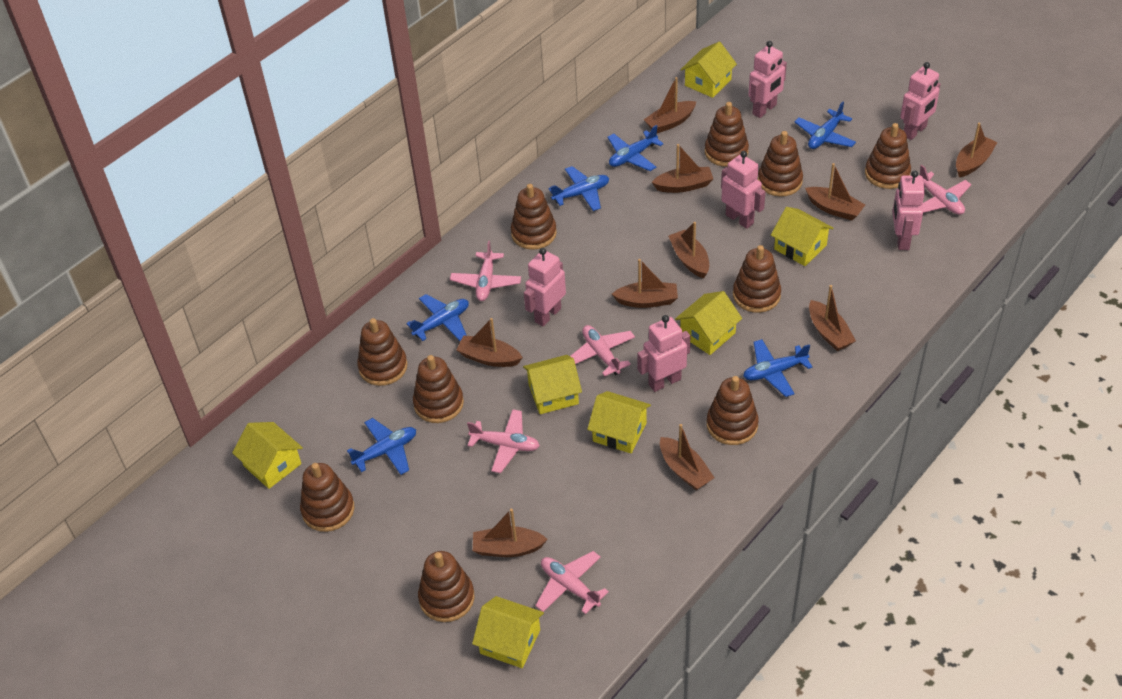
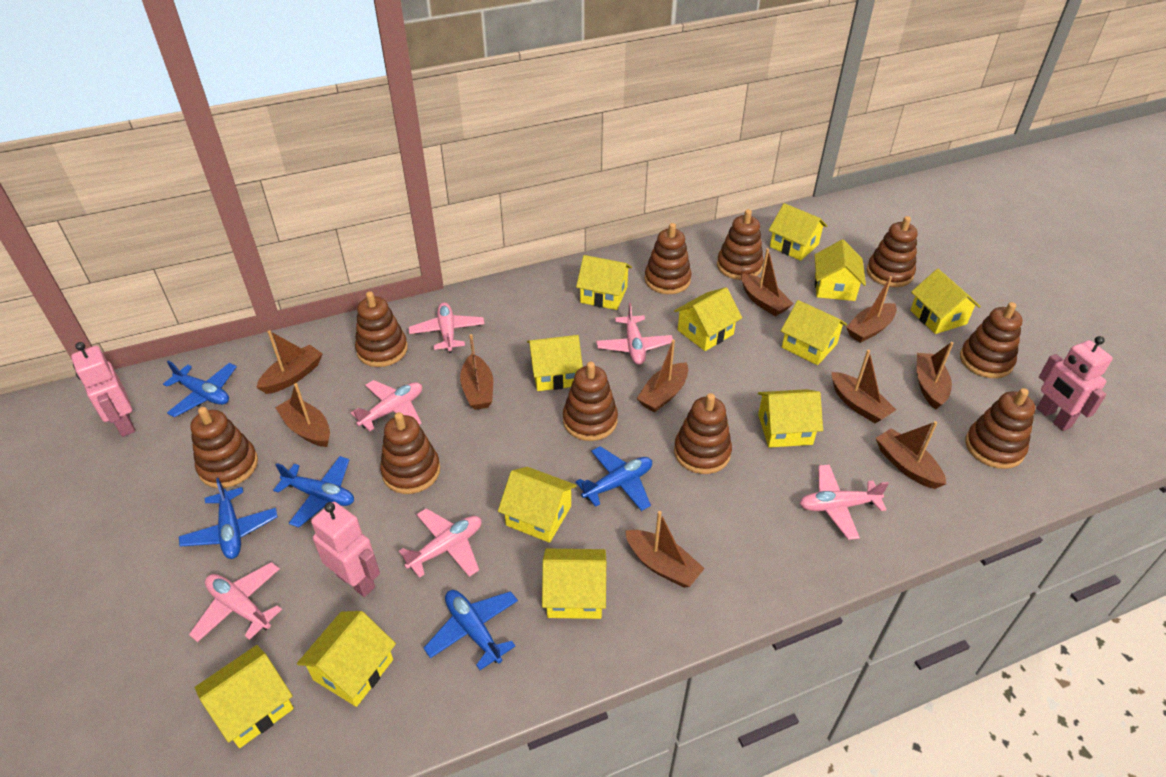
blue plane: [347,418,416,475] [406,294,469,341] [548,166,609,211] [607,125,664,171] [743,339,812,397] [795,102,856,149] = 6 -> [163,361,237,417] [179,478,278,559] [273,456,354,528] [424,590,518,670] [576,446,652,511] = 5
pink plane: [450,241,521,301] [467,409,540,473] [535,551,609,614] [570,325,635,377] [920,165,971,215] = 5 -> [189,562,282,642] [351,380,422,431] [399,508,481,578] [409,302,485,353] [596,303,673,365] [800,464,889,540] = 6
pink robot: [524,248,566,327] [637,315,690,392] [721,151,766,229] [748,41,787,118] [892,171,925,250] [900,62,940,140] = 6 -> [71,342,135,437] [311,502,380,597] [1037,336,1113,431] = 3
yellow house: [232,422,303,489] [472,596,544,668] [523,355,582,414] [587,391,651,454] [675,291,742,355] [680,42,737,98] [771,207,834,266] = 7 -> [194,645,294,748] [297,611,396,707] [498,467,577,543] [527,335,583,391] [542,549,606,619] [576,255,632,310] [674,287,742,351] [758,389,823,448] [769,203,827,261] [781,300,847,365] [815,239,866,301] [910,269,981,334] = 12

